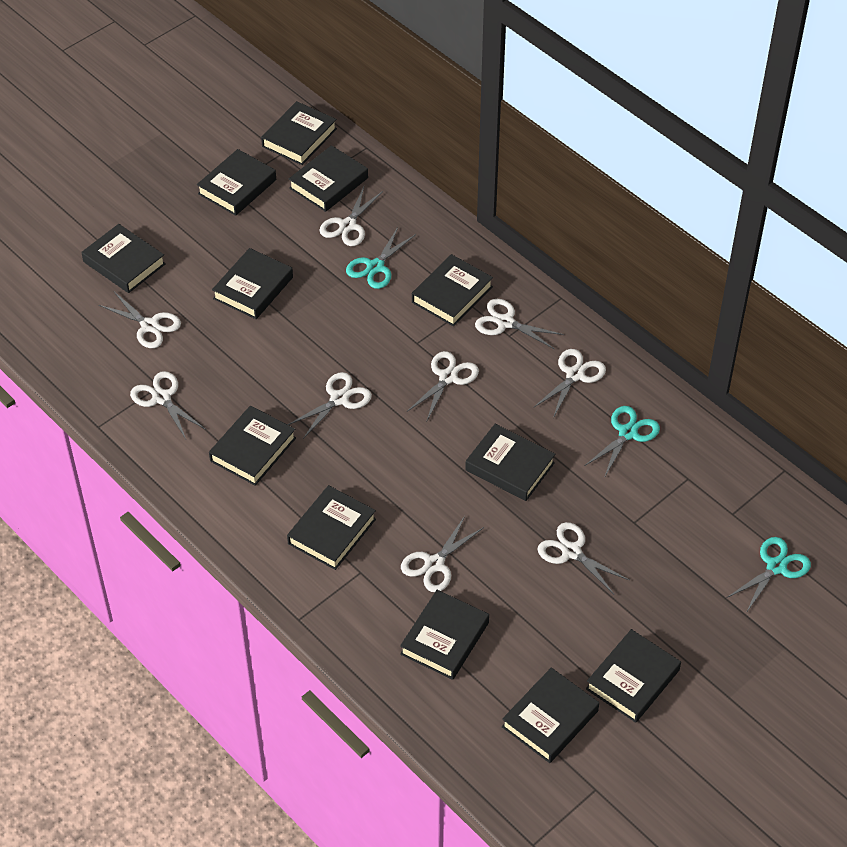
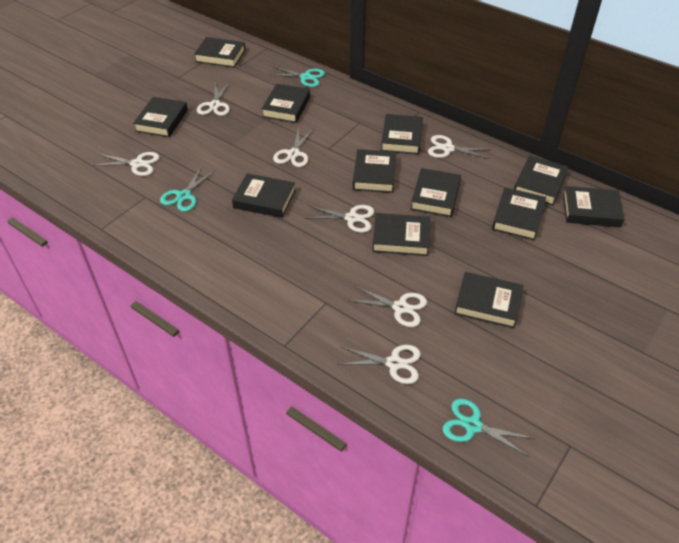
white scissors: [99,292,181,348] [130,371,205,439] [288,372,372,439] [320,187,383,246] [401,516,484,592] [408,351,479,420] [475,299,564,349] [534,349,606,418] [537,522,629,594] = 9 -> [95,152,159,176] [197,82,230,116] [273,127,313,167] [304,205,374,233] [337,345,421,384] [348,286,427,327] [428,135,491,159] = 7

